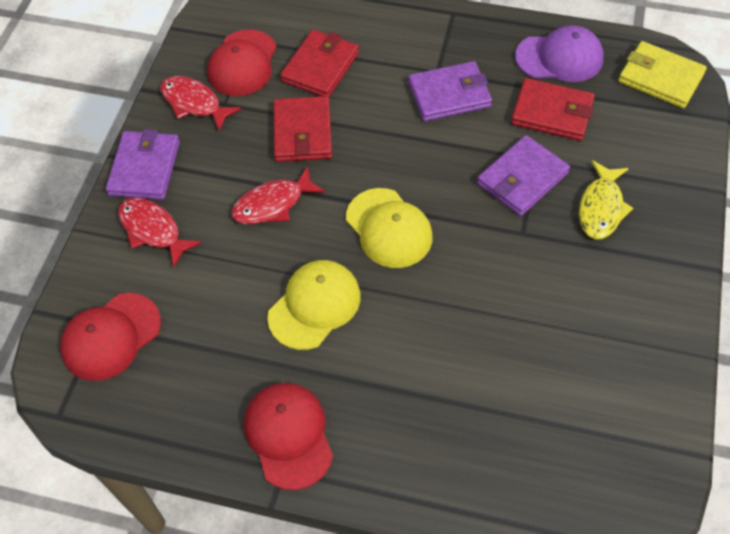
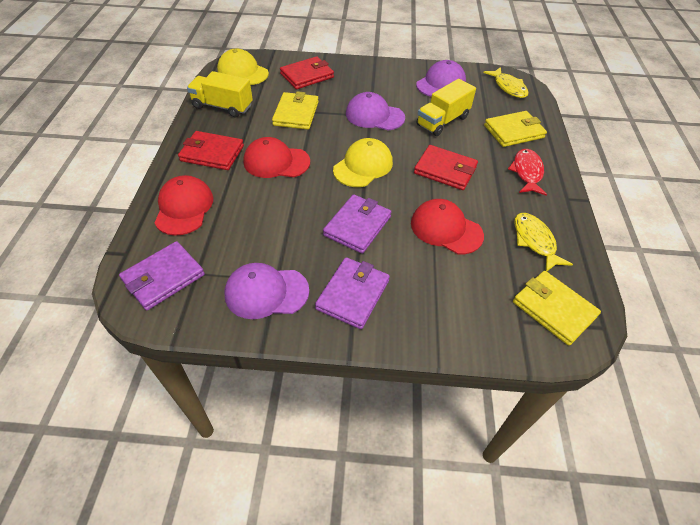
purple cap: [515,25,604,82] = 1 -> [225,263,309,319] [346,92,405,130] [416,60,466,97] = 3
red fish: [118,198,202,267] [160,76,241,131] [231,166,326,224] = 3 -> [508,149,547,196] = 1
yellow fish: [579,160,634,239] = 1 -> [483,67,529,98] [514,213,573,271] = 2
yellow truck: none = 0 -> [187,71,253,117] [416,79,476,136] = 2
yellow wallet: [618,41,707,108] = 1 -> [272,91,319,130] [484,111,547,147] [513,271,601,345] = 3

